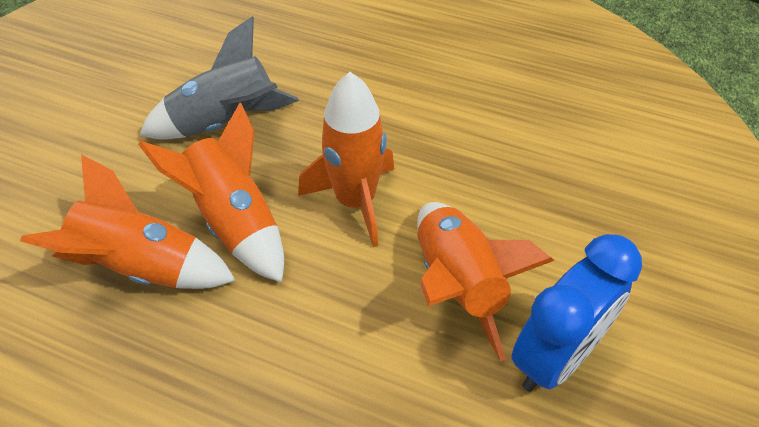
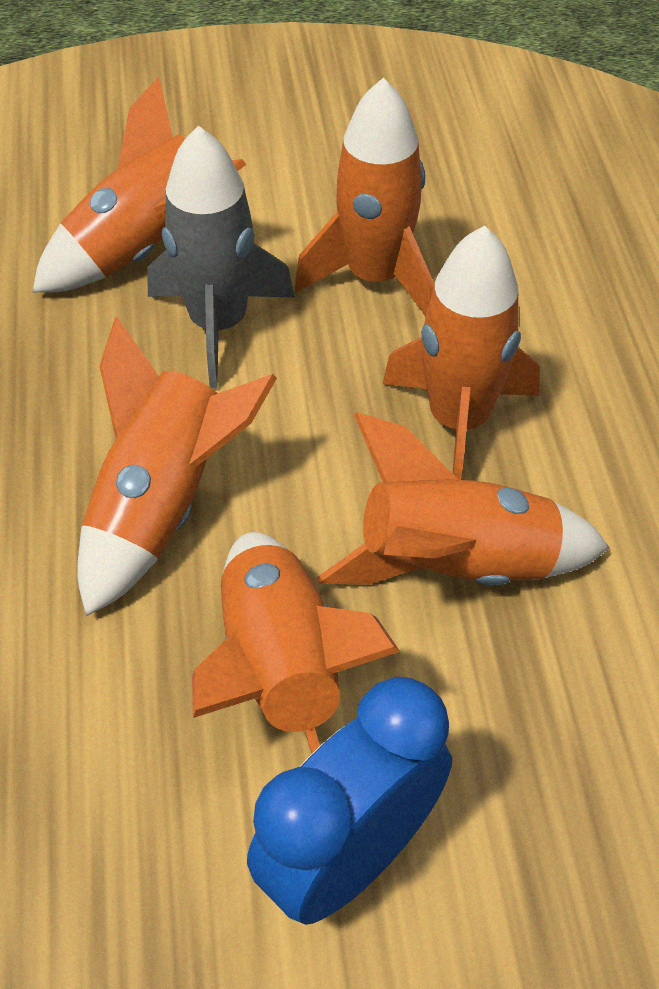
orange rocket: [20,154,236,289] [138,103,284,282] [298,72,394,247] [417,202,554,361] = 4 -> [33,77,246,292] [77,317,277,616] [192,532,400,753] [294,77,434,316] [317,412,610,585] [382,226,540,480] = 6

